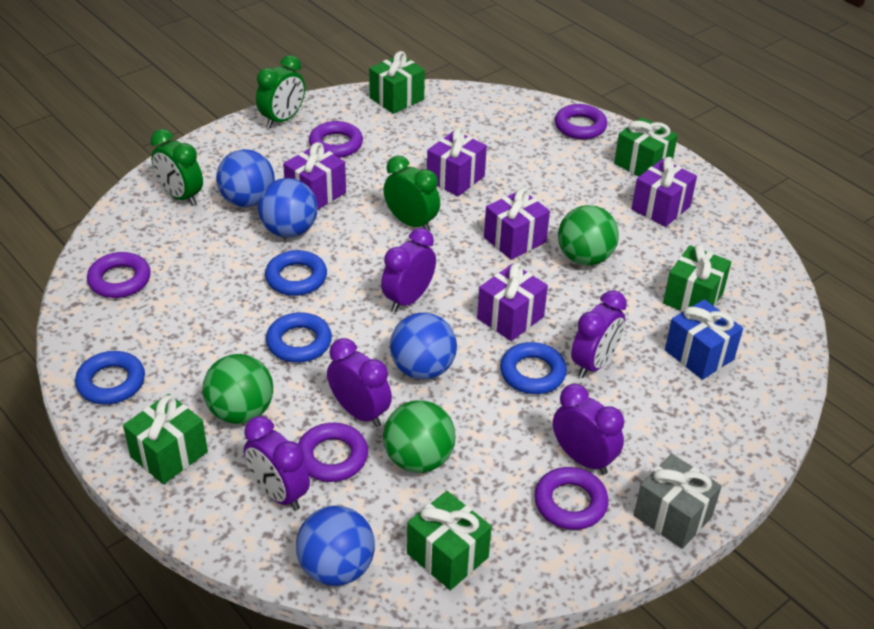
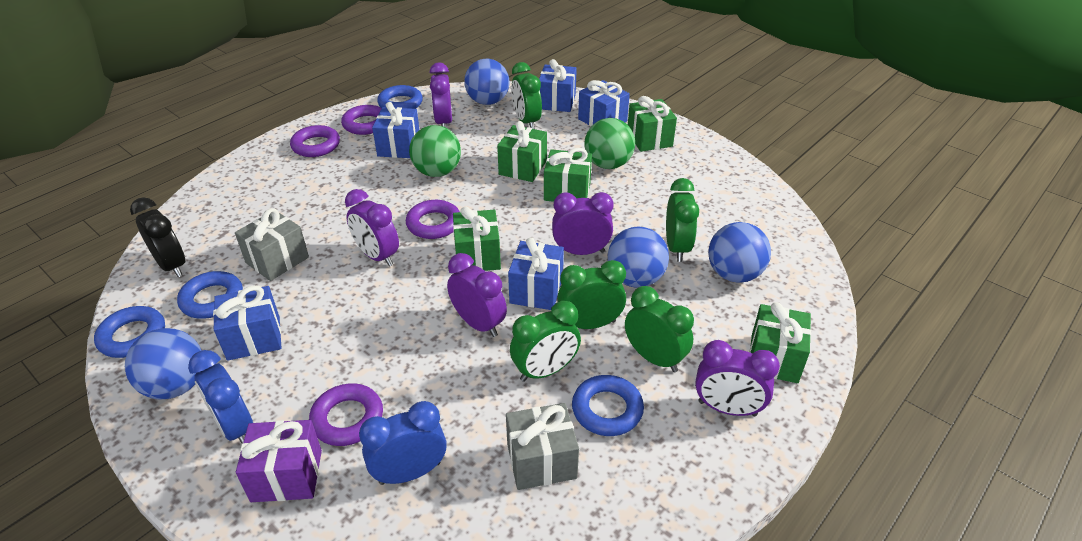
black clock: none = 0 -> [130,197,185,277] = 1
blue clock: none = 0 -> [188,350,253,443] [359,401,447,485] = 2
blue gift: [665,299,743,380] = 1 -> [213,285,281,361] [372,102,419,158] [508,237,564,310] [539,59,577,112] [578,80,630,126] = 5
green ball: [202,354,273,424] [383,400,456,473] [558,205,619,266] = 3 -> [409,125,461,177] [584,118,635,169] = 2
green clock: [151,129,203,206] [256,55,305,128] [383,156,440,231] = 3 -> [510,301,581,382] [511,62,542,129] [557,260,626,329] [625,286,694,372] [666,178,699,262] = 5
grey gift: [634,454,722,549] = 1 -> [235,208,309,281] [506,403,579,490] = 2
purple gift: [283,142,346,209] [427,128,487,196] [477,263,548,341] [484,188,550,260] [632,157,697,227] = 5 -> [236,420,322,502] = 1
purple ring: [87,252,151,298] [298,423,368,482] [309,121,363,158] [534,467,609,530] [555,104,607,139] = 5 -> [290,125,340,157] [309,383,383,446] [341,105,382,135] [406,200,460,239] = 4

